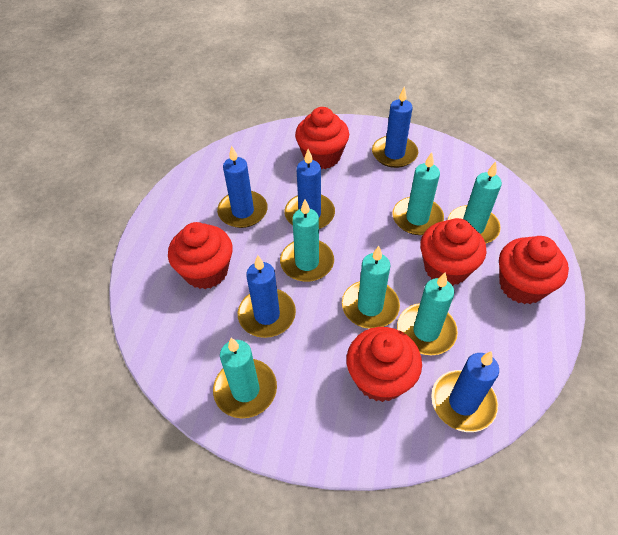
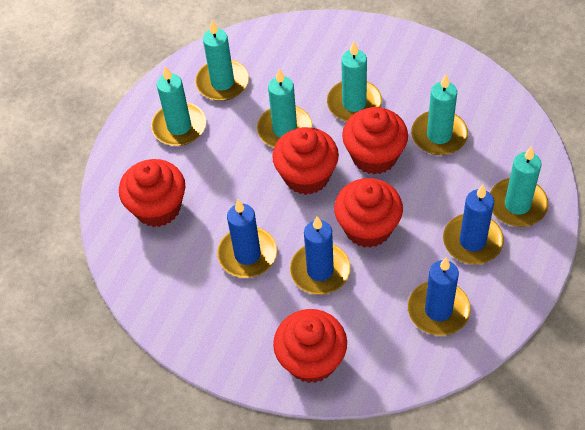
blue candle: [217,145,268,228] [238,255,296,338] [285,149,335,229] [372,86,418,168] [431,351,499,432] = 5 -> [217,200,277,278] [290,216,351,295] [408,258,471,336] [443,185,504,265] = 4

